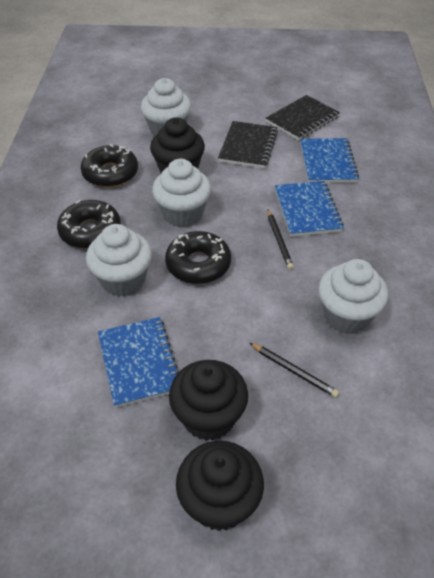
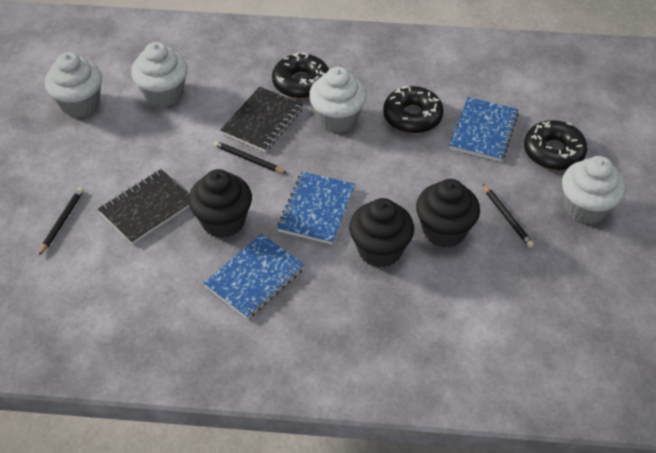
black pencil: [250,343,339,398] [267,210,294,270] = 2 -> [39,187,84,255] [213,141,286,173] [483,184,534,248] = 3

